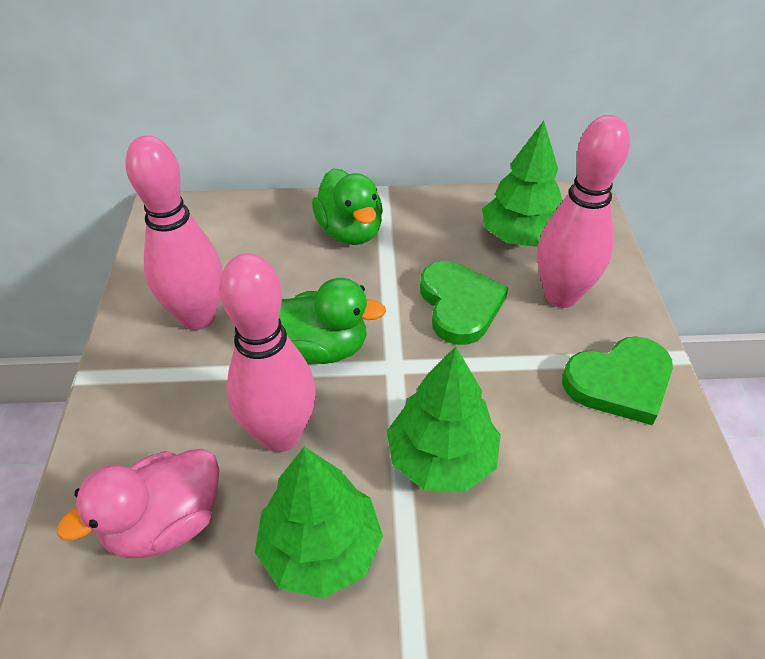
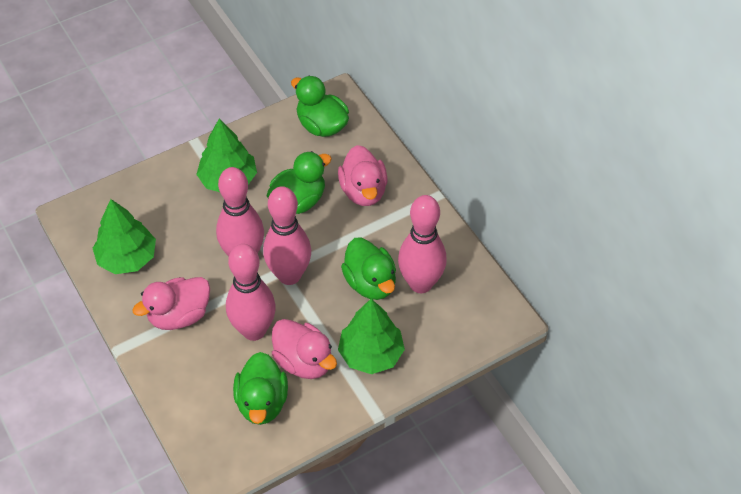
green duck: [279,278,386,364] [312,168,383,245] = 2 -> [233,352,288,425] [267,151,332,214] [291,75,349,137] [341,238,396,300] = 4
green heart: [420,261,508,345] [562,336,673,425] = 2 -> none = 0
pink bowling pin: [126,135,222,330] [219,254,316,452] [537,115,630,308] = 3 -> [216,167,264,256] [226,244,276,341] [263,186,311,285] [398,195,447,293] = 4
pink duck: [57,449,219,558] = 1 -> [132,277,210,330] [272,319,337,379] [338,145,388,206] = 3

